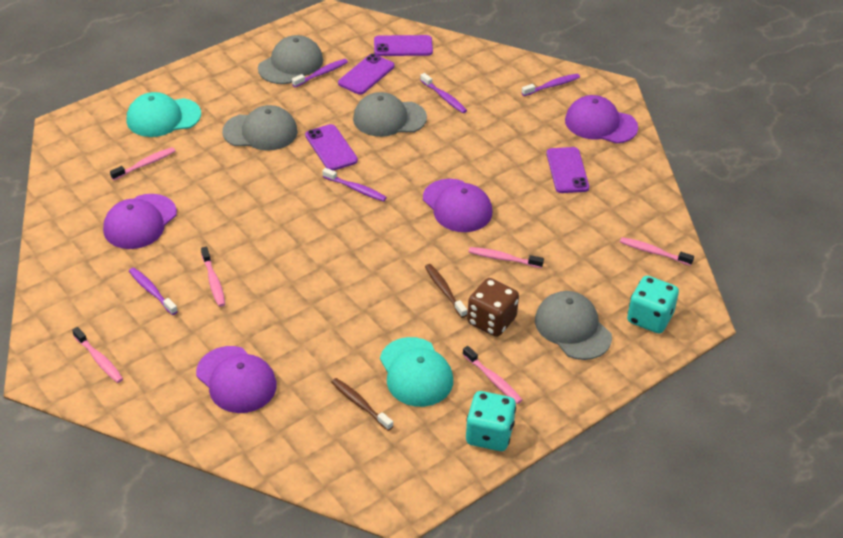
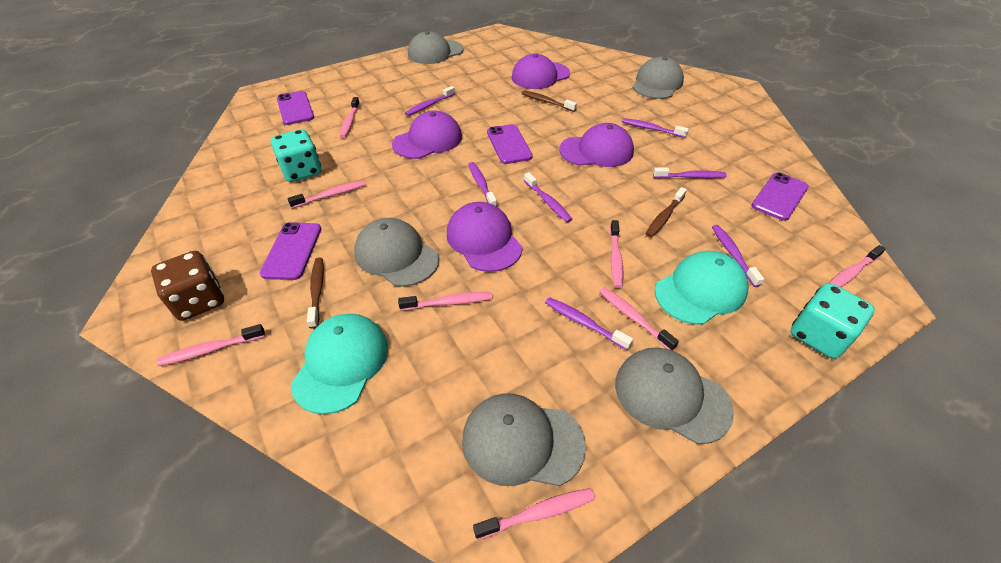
brown toothbrush: [331,378,393,431] [425,264,467,318] = 2 -> [307,257,324,329] [522,90,577,112] [646,187,687,237] = 3
grey cap: [222,105,298,151] [258,35,323,84] [353,92,427,137] [535,291,612,360] = 4 -> [354,218,439,287] [408,31,464,64] [462,393,586,486] [615,347,734,444] [632,57,684,99] = 5
pink toothbrush: [72,327,123,383] [110,147,175,180] [201,247,225,307] [462,346,522,404] [469,247,544,268] [620,237,694,266] = 6 -> [157,324,265,366] [287,180,366,208] [340,97,360,138] [398,292,492,311] [473,488,595,540] [599,287,679,351] [610,220,623,288] [829,245,886,287] = 8
purple toothbrush: [129,267,178,315] [292,59,348,87] [322,168,387,202] [420,73,467,113] [521,74,580,96] = 5 -> [405,86,455,116] [468,162,497,207] [524,172,573,223] [545,297,633,350] [622,118,689,138] [653,167,727,179] [712,225,764,287] = 7

